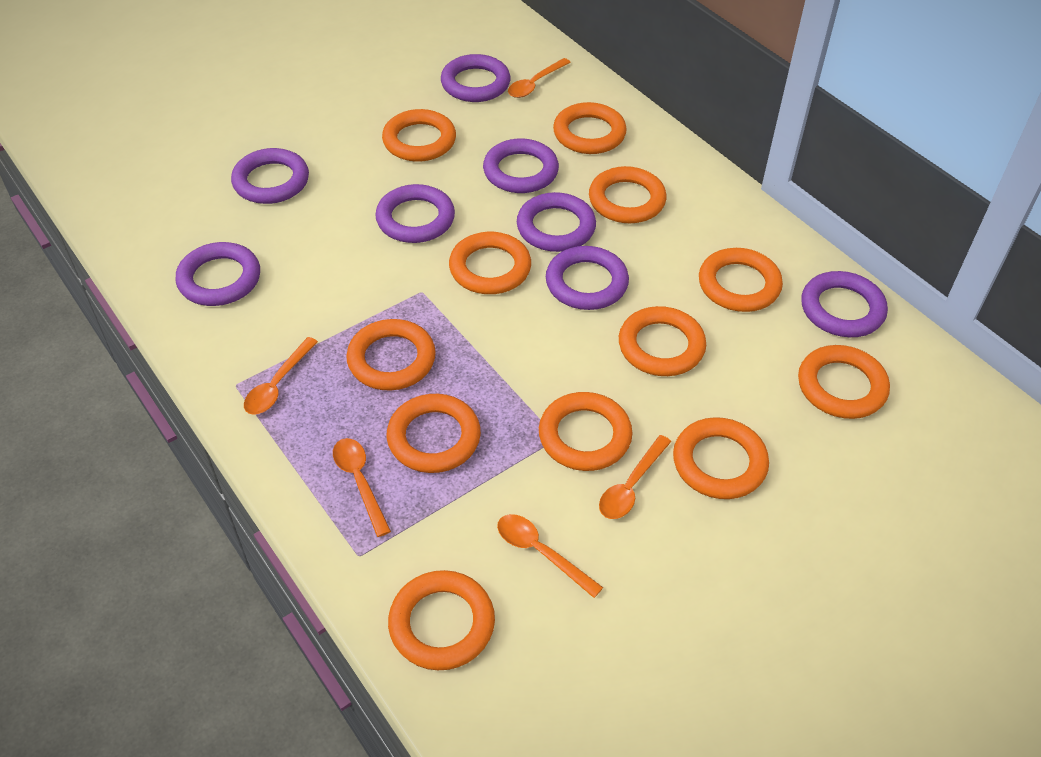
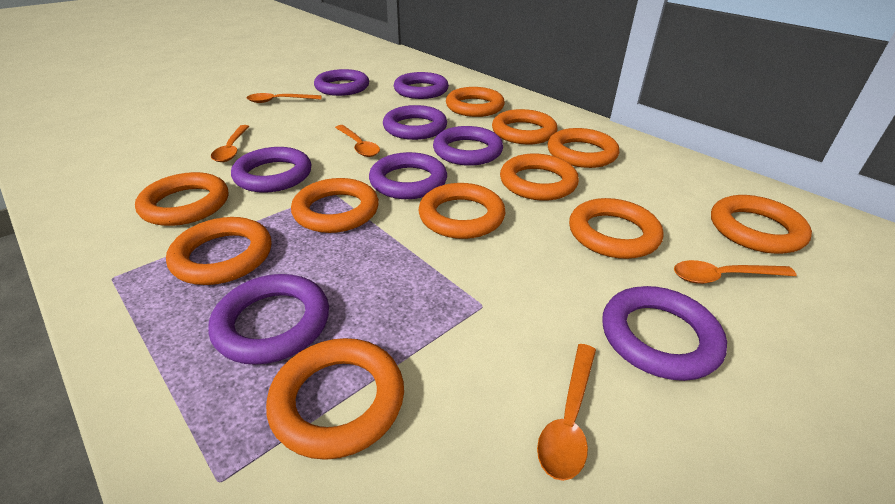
orange ring: [346,319,436,391] [382,109,456,162] [387,394,481,473] [388,570,495,670] [449,232,531,294] [539,392,633,471] [553,102,627,154] [589,166,666,223] [619,306,706,376] [673,417,769,499] [699,248,783,312] [798,345,890,419] = 12 -> [135,172,228,226] [166,217,272,285] [266,338,404,460] [291,178,379,233] [418,183,506,239] [446,87,505,117] [492,109,558,144] [500,153,579,201] [547,128,619,168] [569,198,663,259] [711,195,812,254] = 11

